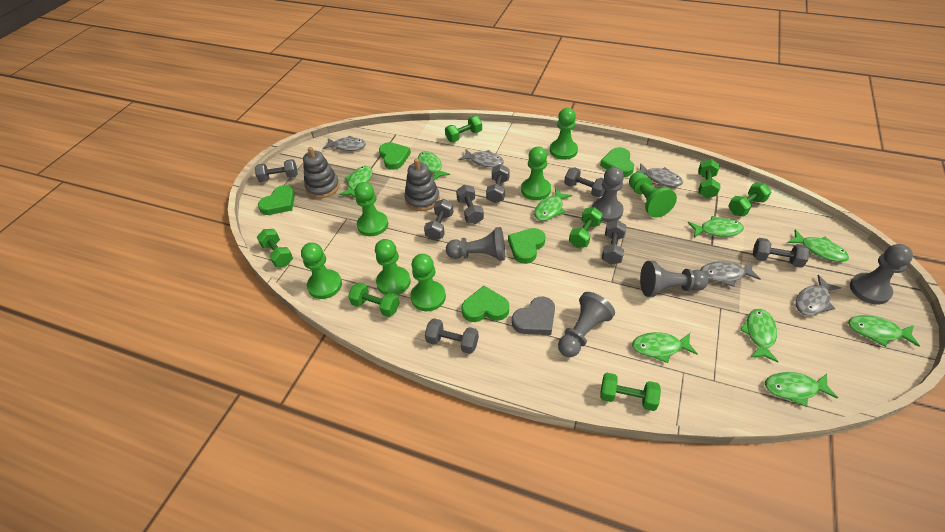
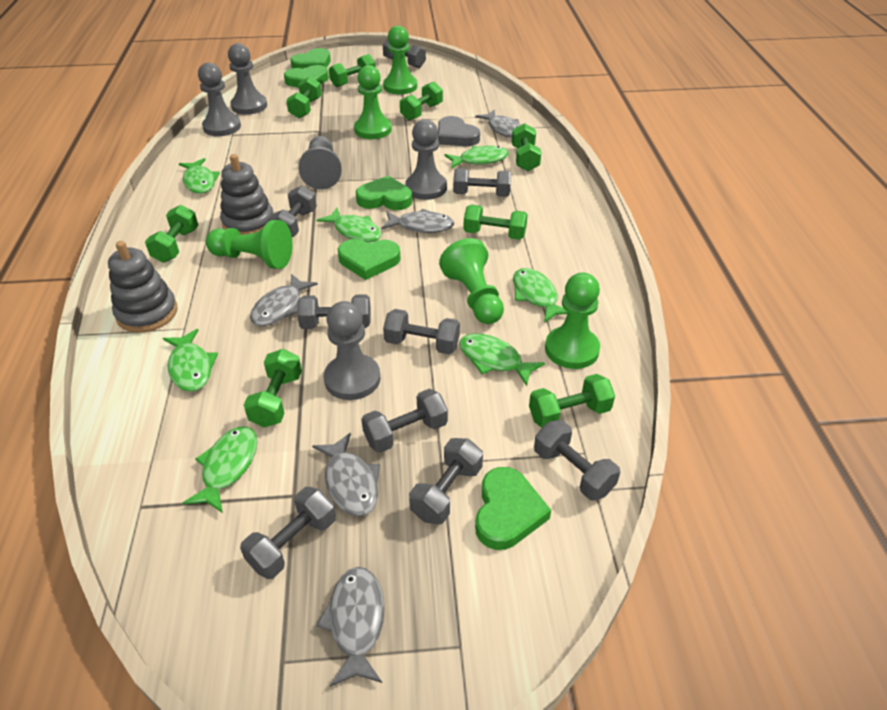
green dumbbell: [257,229,293,267] [348,282,399,317] [445,116,482,142] [569,207,603,248] [600,373,661,411] [698,159,720,198] [728,182,771,216] = 7 -> [145,205,198,263] [244,349,302,428] [286,77,322,118] [329,54,376,87] [400,82,443,120] [463,205,528,240] [512,123,541,171] [529,374,615,428] = 8
green fish: [339,166,372,198] [418,151,450,180] [534,188,572,221] [632,332,697,363] [688,216,744,238] [740,309,778,363] [765,372,838,407] [787,229,849,262] [848,315,920,347] = 9 -> [163,329,218,392] [179,158,220,194] [183,427,258,513] [317,208,381,243] [444,146,509,168] [459,333,545,386] [513,268,568,323] = 7
green pawn: [301,242,342,299] [354,182,388,236] [375,239,411,295] [410,254,446,311] [521,147,551,200] [550,108,578,160] [629,172,677,218] = 7 -> [206,220,293,269] [354,65,392,139] [383,25,417,94] [439,238,504,324] [545,273,600,369] = 5
grey dumbbell: [255,159,298,182] [424,199,454,240] [425,318,479,354] [456,185,484,224] [486,164,510,203] [564,167,605,197] [602,220,626,264] [753,238,810,268] = 8 -> [240,487,336,579] [268,186,317,237] [297,294,371,329] [361,389,448,453] [383,38,426,68] [383,309,460,354] [409,438,483,525] [453,168,511,197] [534,420,620,500] = 9

